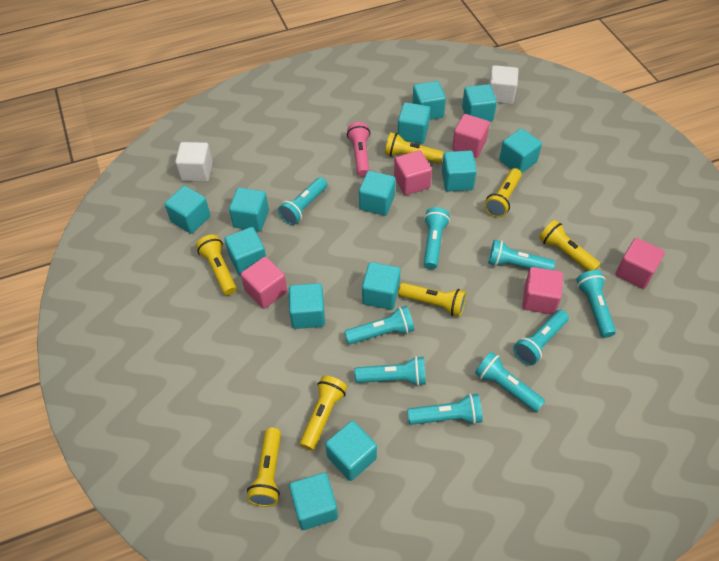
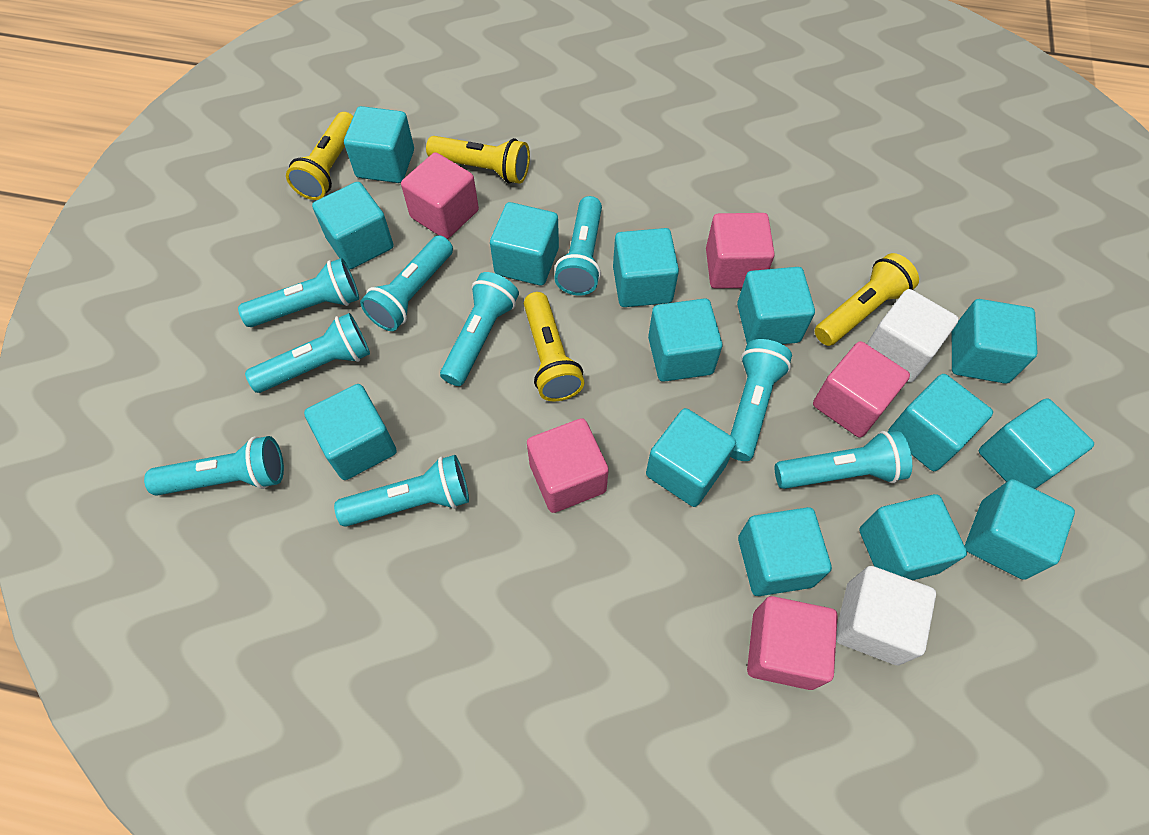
pink flashlight: [347,122,370,177] = 1 -> none = 0
turquoise cube: [164,186,210,234] [225,227,266,276] [229,187,269,231] [289,283,325,329] [289,472,338,530] [325,421,377,481] [359,171,395,216] [362,262,400,310] [397,102,430,144] [412,81,446,120] [442,151,477,192] [462,84,497,122] [499,128,542,174] = 13 -> [304,384,397,480] [312,182,394,269] [344,106,414,183] [490,202,559,286] [613,228,679,307] [646,408,736,507] [648,298,722,382] [737,267,815,344] [738,507,832,596] [859,494,967,580] [888,374,993,471] [952,299,1038,384] [965,479,1075,580] [979,398,1094,489] = 14
yellow flashlight: [196,235,237,295] [247,427,281,507] [300,375,347,451] [385,132,444,163] [398,283,466,317] [484,168,522,218] [539,220,601,271] = 7 -> [286,112,353,200] [426,136,530,184] [524,292,585,401] [814,253,919,346] = 4

